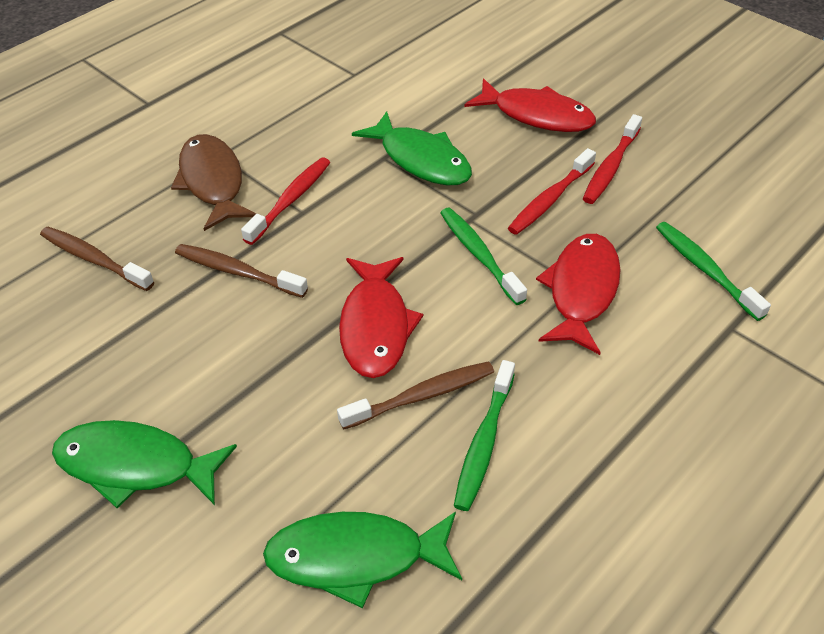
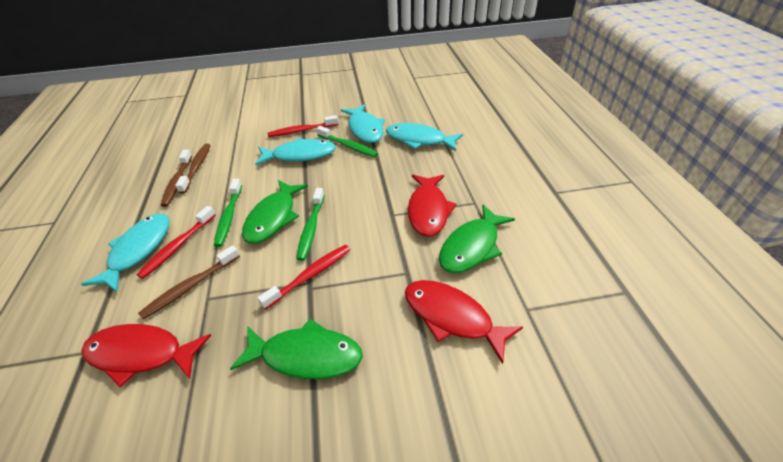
brown fish: [171,134,256,231] = 1 -> none = 0
turquoise fish: none = 0 -> [81,213,170,292] [255,138,336,165] [341,104,385,143] [386,123,463,151] = 4

